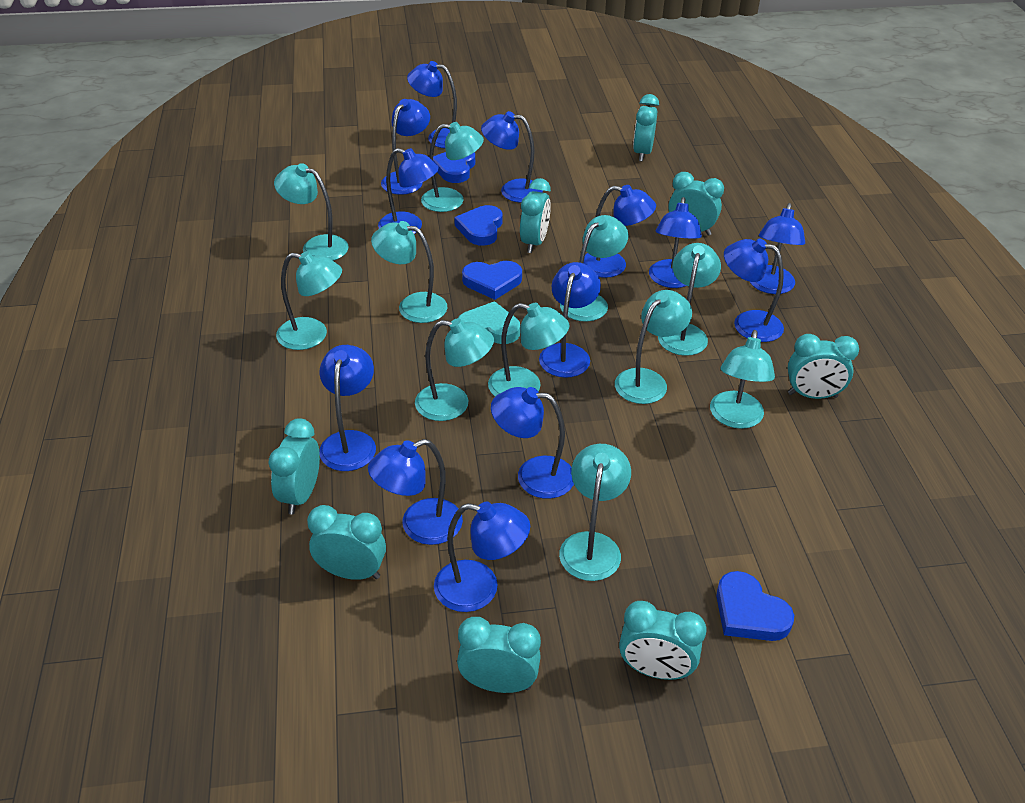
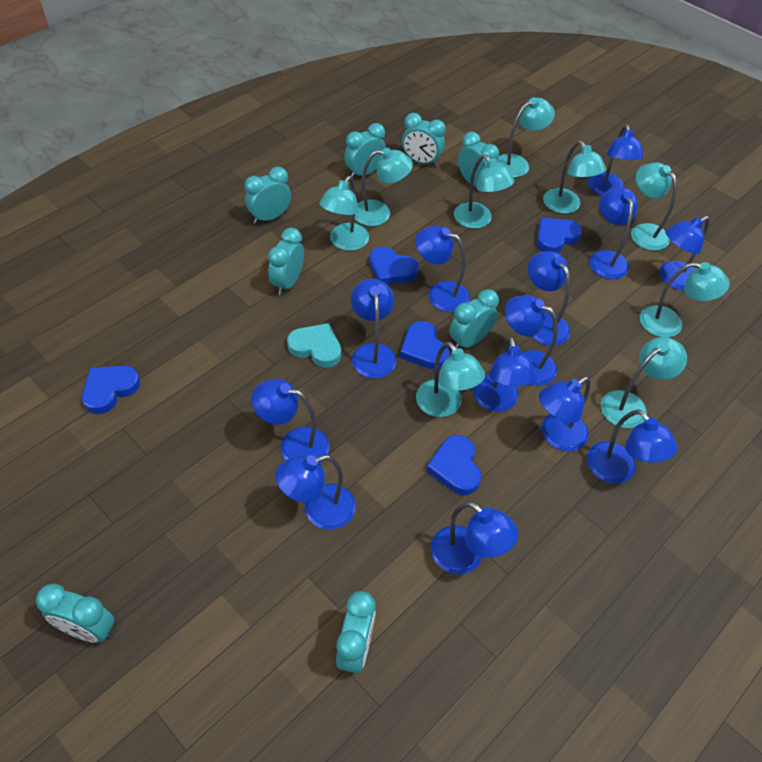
blue heart: [433,152,475,183] [454,205,502,246] [462,261,522,300] [716,571,794,641] = 4 -> [82,366,140,414] [369,247,419,284] [400,321,450,370] [426,435,481,495] [537,218,582,253] = 5
turquoise lamp: [274,163,349,261] [276,251,342,350] [371,221,448,323] [415,318,494,421] [421,122,484,212] [488,303,569,396] [559,444,631,581] [560,215,628,322] [615,290,692,404] [658,243,721,356] [710,330,775,429] = 11 -> [319,176,369,251] [355,148,413,226] [416,342,485,417] [454,155,515,229] [497,97,555,177] [543,141,606,214] [601,337,687,428] [631,163,677,251] [640,262,730,337] = 9

